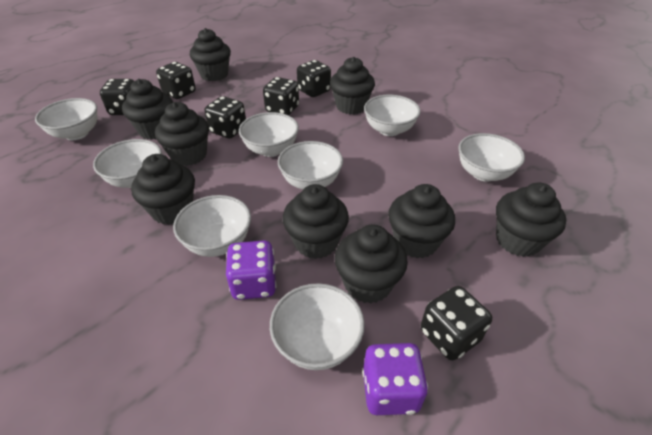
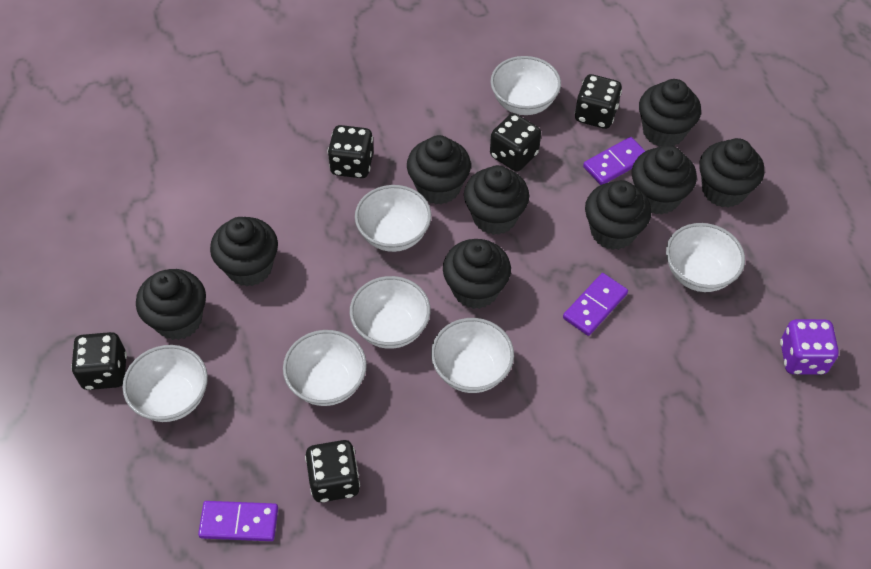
black dice: [100,79,134,115] [156,62,196,99] [205,96,246,138] [263,77,299,115] [297,60,331,97] [421,286,492,361] = 6 -> [71,332,127,390] [305,440,360,502] [327,125,373,178] [490,113,541,172] [575,74,622,129] = 5
purple dice: [226,240,277,300] [362,343,428,415] = 2 -> [780,319,839,375] = 1
purple domino: none = 0 -> [198,501,278,541] [563,273,628,336] [583,137,645,185] = 3
white bowl: [35,98,97,140] [93,139,162,188] [173,195,251,257] [239,112,299,157] [270,283,365,370] [278,141,343,189] [364,94,421,136] [458,133,525,182] = 8 -> [122,345,208,422] [283,330,367,406] [350,276,431,349] [355,185,431,252] [431,318,514,393] [491,56,561,115] [666,223,745,292] = 7

